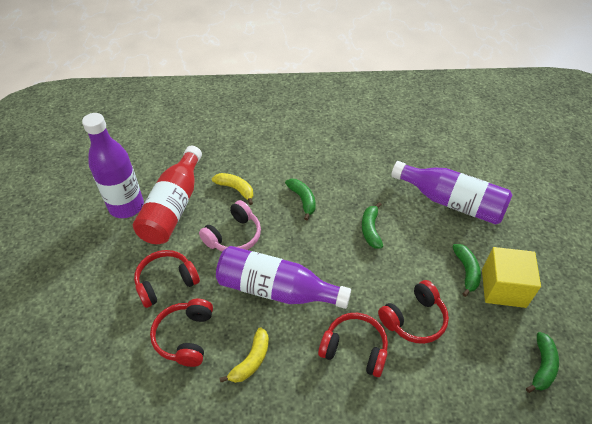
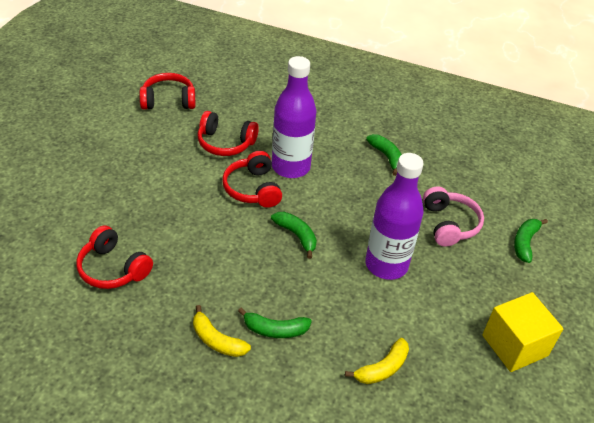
purple bottle: [82,113,144,218] [216,246,351,309] [391,161,512,225] = 3 -> [272,56,316,178] [365,153,424,280] = 2
red bottle: [133,146,202,244] = 1 -> none = 0

